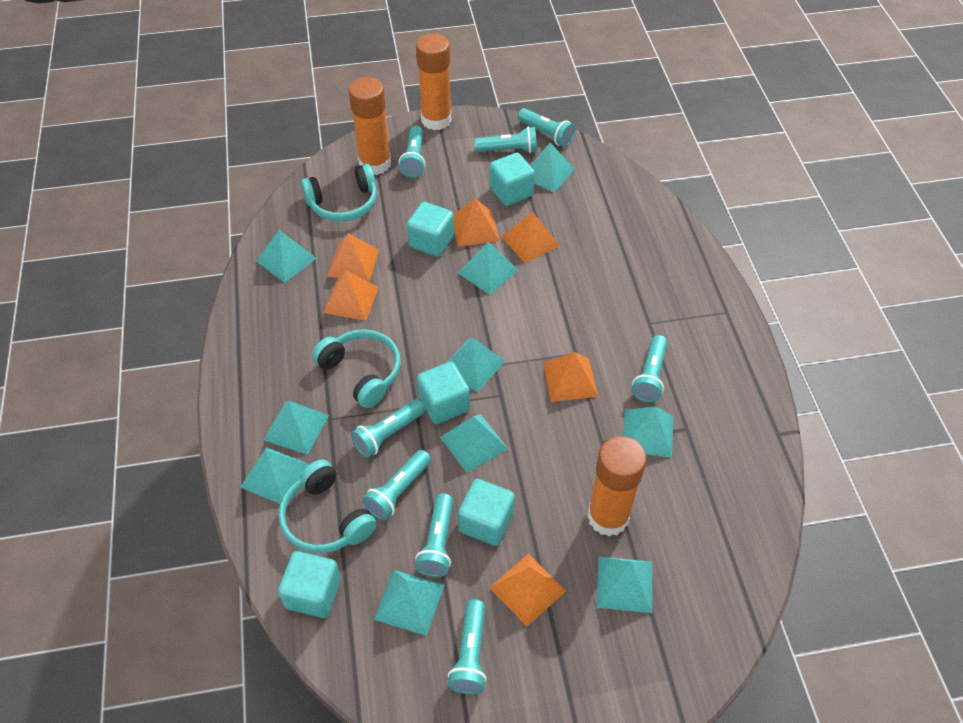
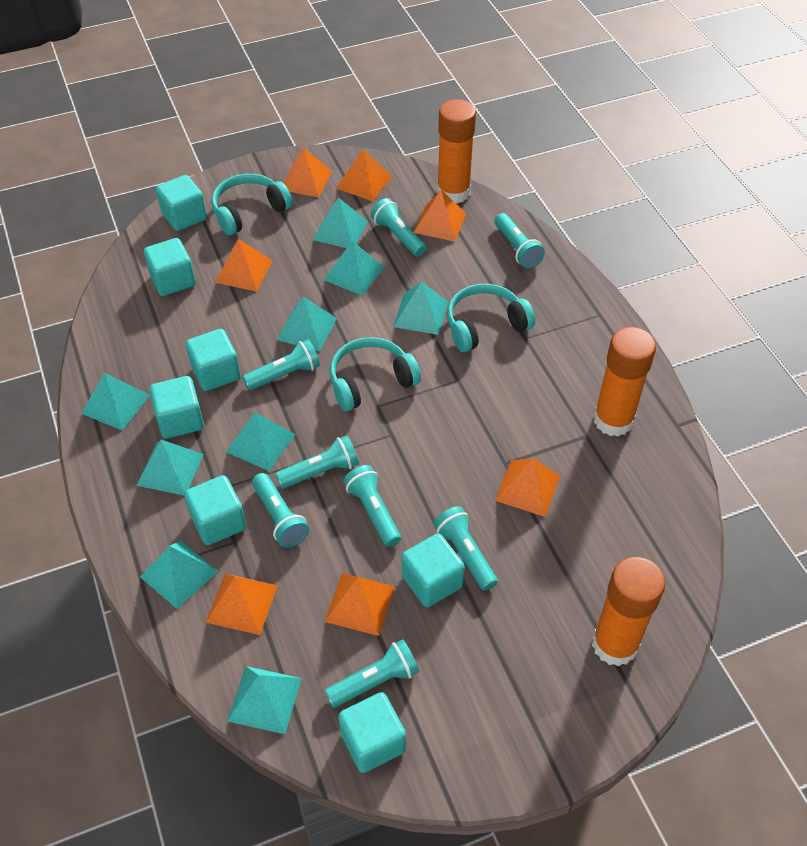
orange pyramid: [323,271,379,321] [327,233,379,282] [454,199,500,247] [489,554,566,626] [502,211,560,263] [543,352,598,402] = 6 -> [206,574,278,635] [215,239,272,292] [283,147,332,197] [325,573,395,636] [336,150,392,201] [414,190,466,242] [495,458,560,517] = 7
turquoise cube: [278,551,341,618] [407,202,454,257] [417,362,470,424] [458,479,515,546] [489,152,535,206] = 5 -> [144,238,195,296] [150,376,204,439] [156,175,207,231] [184,475,246,545] [186,329,241,391] [338,692,406,773] [402,533,465,607] = 7
turquoise pyramid: [240,447,310,504] [256,230,317,283] [264,401,329,455] [374,570,444,636] [440,414,508,473] [448,337,505,392] [458,242,518,295] [530,143,575,193] [597,556,652,613] [623,407,673,458] = 10 -> [81,373,150,430] [136,440,204,496] [140,541,218,609] [226,412,295,471] [227,666,302,734] [277,297,337,351] [313,197,368,248] [324,241,384,295] [393,282,448,335] = 9

